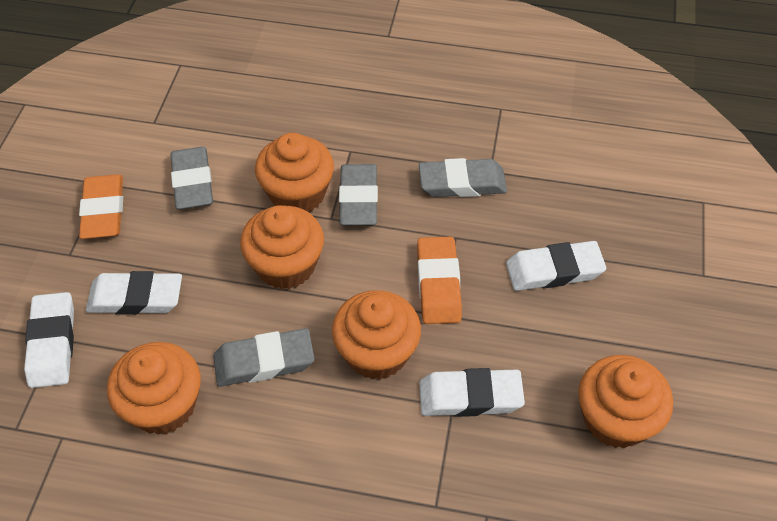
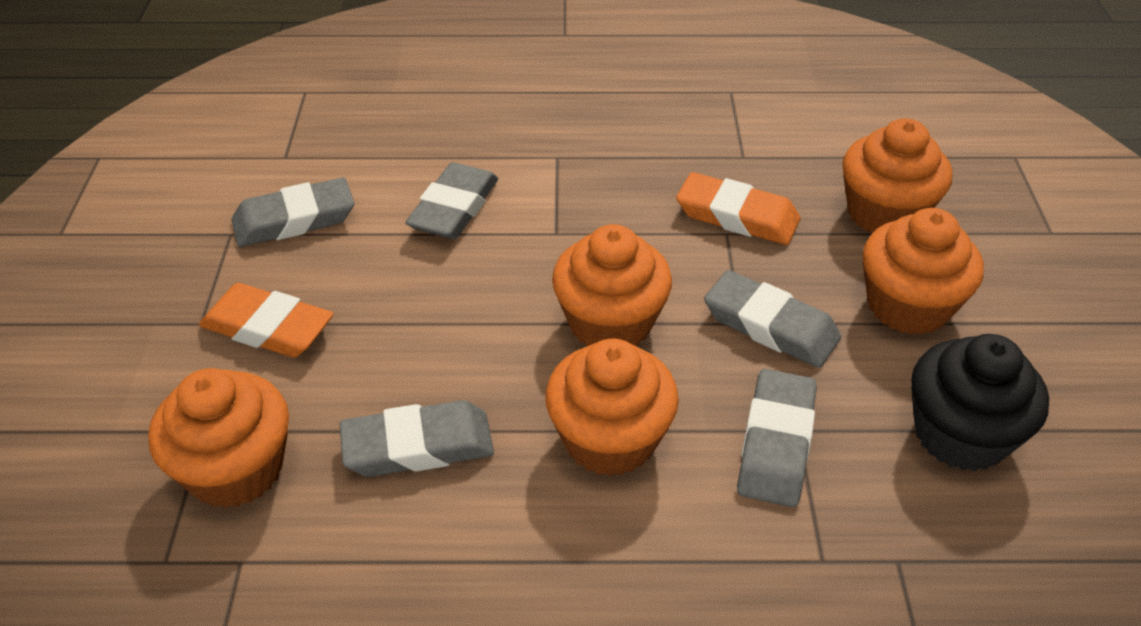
black cupcake: none = 0 -> [911,334,1049,471] = 1
grey eraser: [170,147,213,209] [213,328,315,387] [339,164,378,225] [419,158,507,197] = 4 -> [231,177,354,247] [340,400,494,477] [405,162,498,239] [704,270,841,368] [737,369,817,507] = 5
white eraser: [24,292,74,388] [86,271,182,315] [419,368,525,417] [506,241,606,291] = 4 -> none = 0

